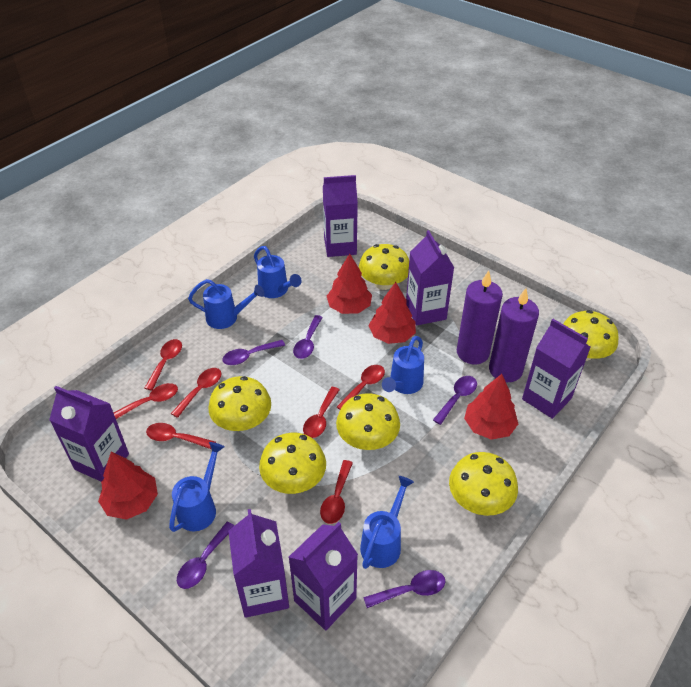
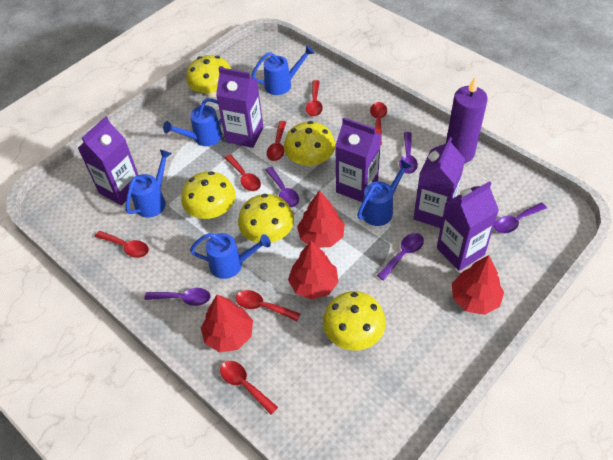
purple candle: [457,270,503,364] [489,288,539,382] = 2 -> [446,77,488,163] = 1
purple carton: [49,386,129,482] [228,509,289,618] [288,522,358,630] [323,175,358,257] [406,230,454,326] [522,319,591,419] = 6 -> [78,116,138,205] [216,67,263,148] [335,117,381,202] [414,137,465,228] [437,181,499,271] = 5
yellow mushroom: [208,376,271,431] [259,433,326,494] [336,393,400,450] [359,244,409,290] [449,452,518,516] [563,310,618,361] = 6 -> [181,171,236,219] [186,55,231,97] [238,194,294,243] [284,121,335,167] [323,291,386,350] = 5

